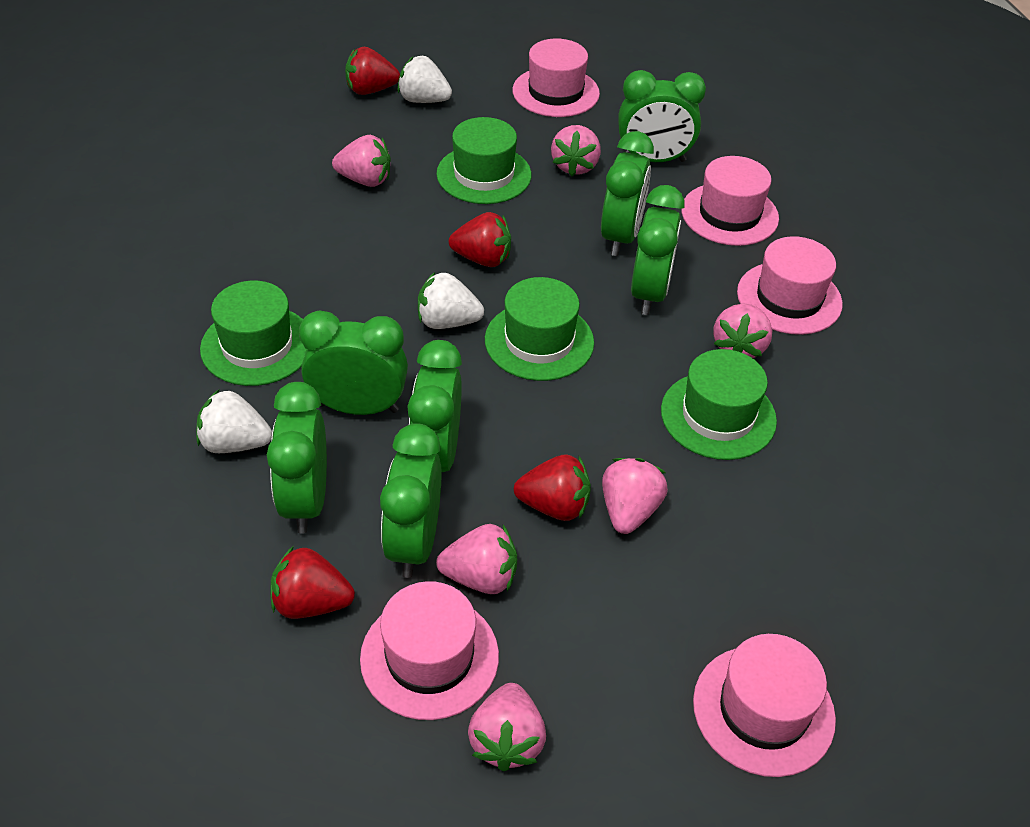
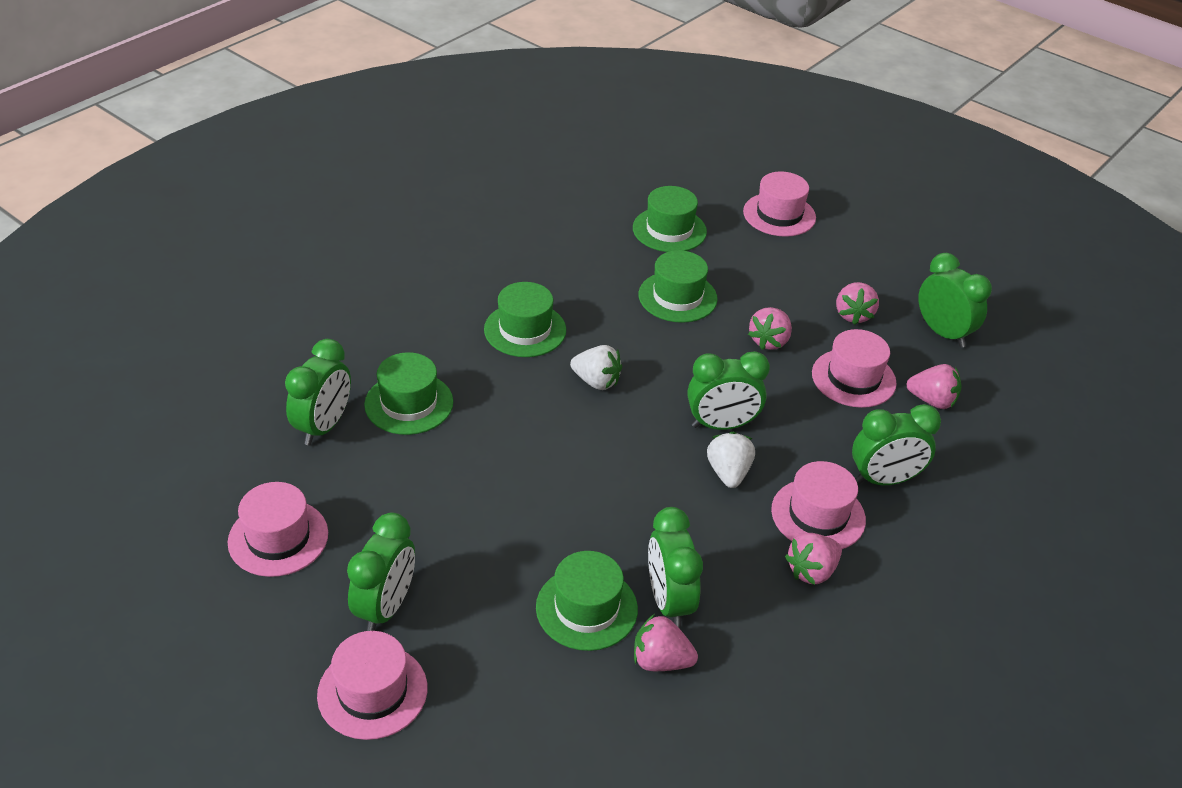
green clock: [267,382,327,534] [299,310,408,415] [380,423,441,578] [407,340,462,472] [601,131,654,256] [618,70,706,162] [631,185,685,315] = 7 -> [285,339,351,445] [347,512,415,631] [648,507,703,628] [687,351,770,430] [852,404,941,485] [918,253,992,348] = 6
green hat: [200,281,306,386] [436,117,531,204] [485,277,594,381] [661,349,777,460] = 4 -> [364,352,453,435] [484,282,566,357] [536,551,638,651] [633,186,707,252] [639,250,718,323] = 5
pink strawberry: [332,135,391,187] [436,524,517,594] [468,683,546,772] [551,125,601,176] [602,458,668,534] [713,304,772,358] = 6 -> [634,614,698,671] [748,307,792,350] [785,533,842,585] [836,282,879,325] [906,364,962,409] = 5
red strawberry: [270,546,355,619] [345,47,400,95] [449,212,511,267] [514,454,591,521] = 4 -> none = 0
white strawberry: [196,389,272,453] [398,56,452,103] [418,272,484,329] = 3 -> [570,345,622,390] [707,431,755,488] = 2

